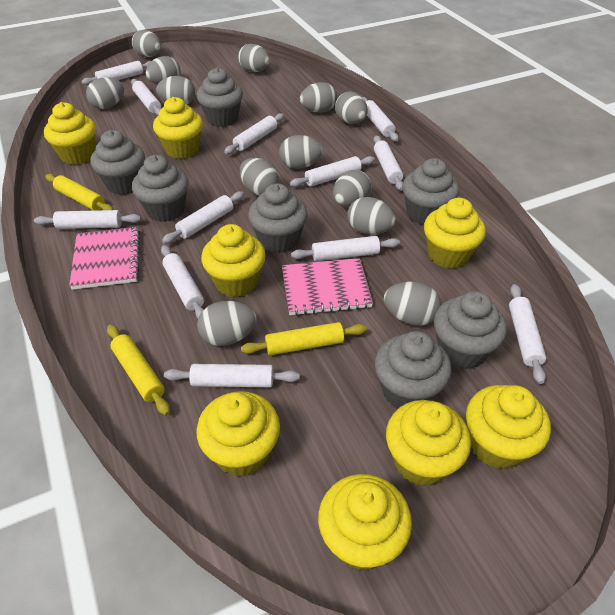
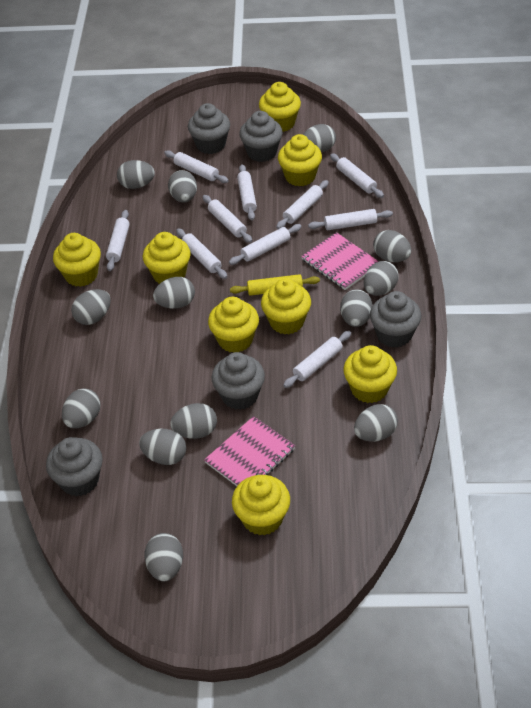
grey cupcake: [91,130,145,195] [132,155,189,222] [196,68,243,127] [248,183,308,253] [375,331,452,409] [402,158,459,225] [434,291,507,369] = 7 -> [46,437,103,496] [188,103,230,154] [211,352,265,410] [239,111,283,162] [370,291,421,348] = 5
white rolling pin: [34,210,141,229] [81,61,151,85] [131,79,161,115] [161,245,204,318] [162,191,244,244] [164,364,300,387] [224,113,284,154] [290,156,375,187] [291,236,400,262] [363,97,399,141] [374,136,403,191] [509,284,546,384] = 12 -> [106,210,130,271] [164,150,229,183] [176,228,227,279] [203,195,252,243] [229,224,301,265] [237,164,257,220] [276,180,329,229] [283,331,351,388] [308,209,393,230] [330,153,384,198] = 10
yellow rolling pin: [45,174,114,211] [107,325,170,415] [241,322,367,355] = 3 -> [230,274,320,296] = 1

